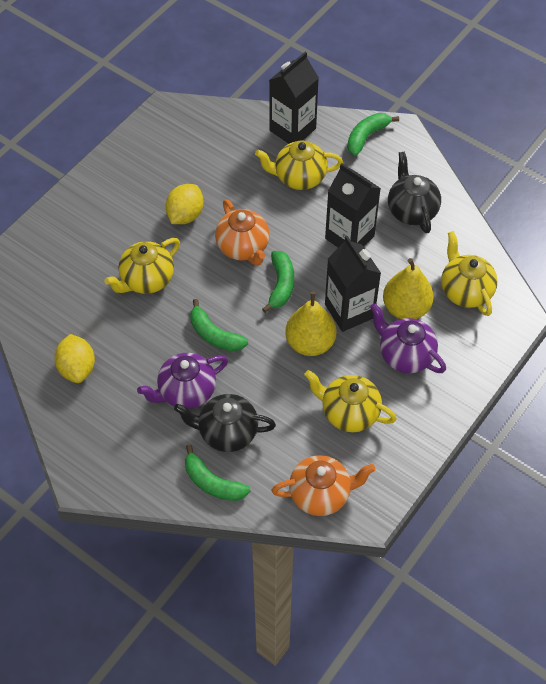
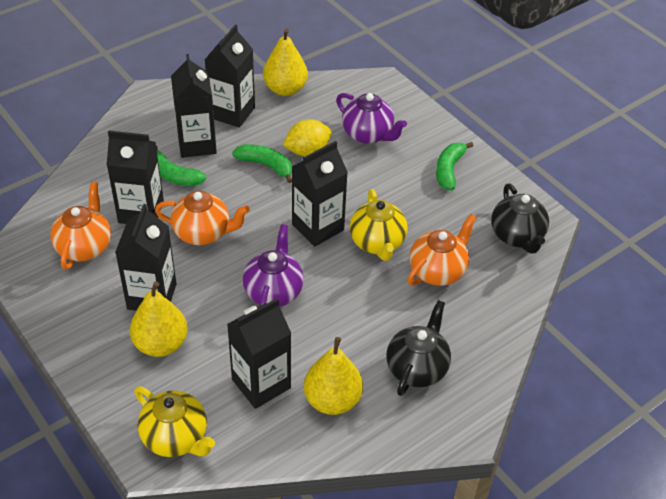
black carton: [269,52,319,144] [325,163,381,248] [325,236,381,332] = 3 -> [107,130,164,224] [115,204,176,311] [171,54,217,158] [205,25,255,128] [227,298,291,409] [292,141,348,247] = 6
green banana: [185,445,250,501] [190,299,248,351] [262,251,294,313] [347,113,399,156] = 4 -> [156,145,206,186] [232,144,292,183] [436,142,473,190] = 3
orange teapot: [215,199,270,266] [271,455,376,516] = 2 -> [50,182,111,270] [155,191,250,245] [407,214,477,286] = 3
yellow lemon: [54,334,95,383] [166,184,204,224] = 2 -> [283,119,332,156] = 1
yellow pear: [285,291,336,356] [383,258,434,319] = 2 -> [130,281,188,357] [263,28,308,96] [304,337,363,415] = 3
yellow teapot: [104,238,180,294] [255,140,343,190] [304,370,397,432] [441,231,498,316] = 4 -> [134,386,215,457] [350,189,408,261] = 2

